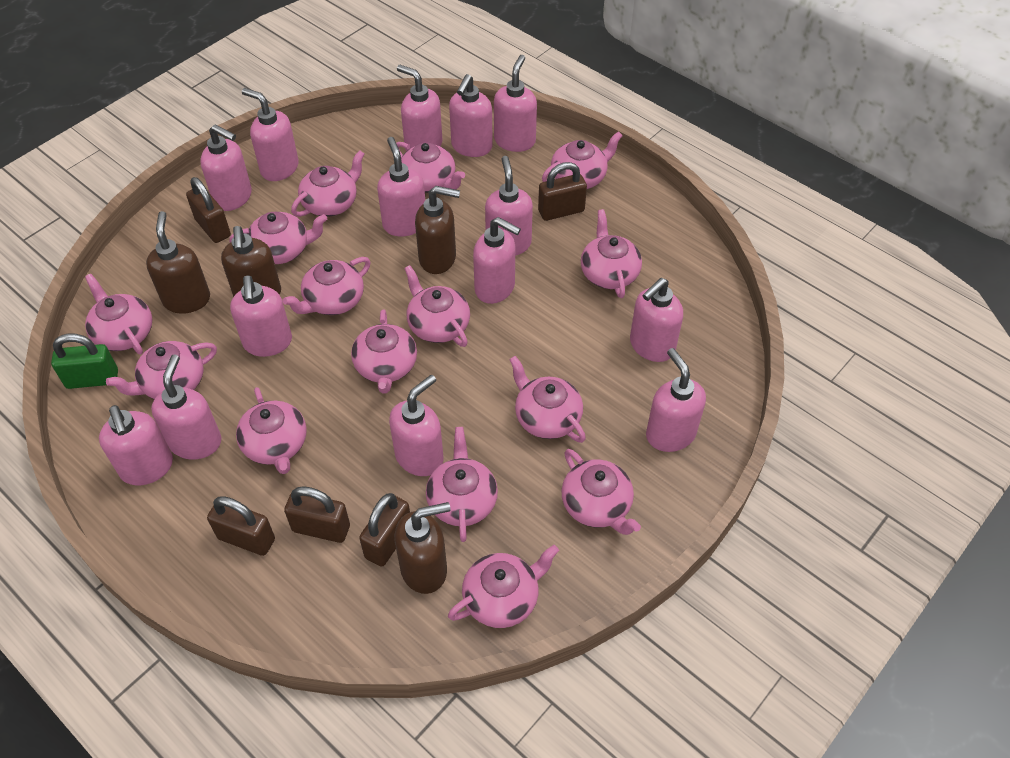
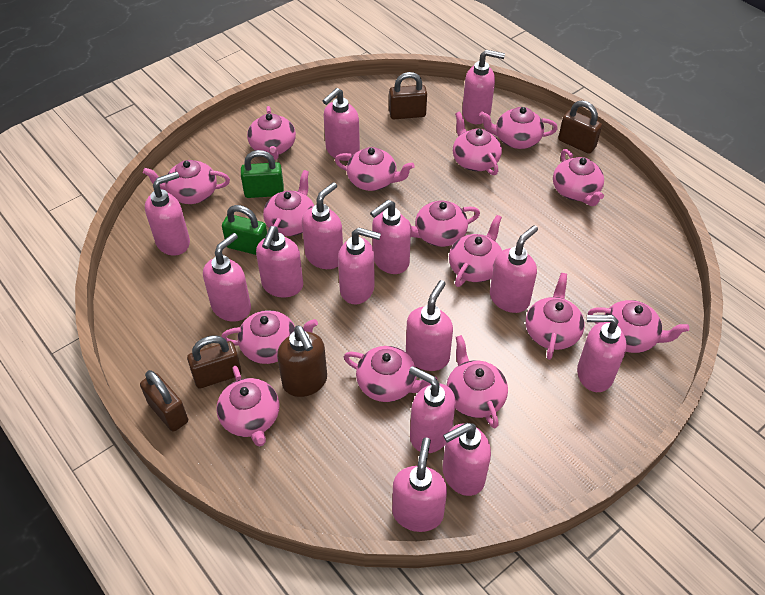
brown padlock: [186,177,231,243] [207,496,275,556] [284,486,350,543] [359,493,410,567] [538,162,587,221] = 5 -> [140,370,188,432] [187,335,242,389] [389,72,427,119] [558,100,602,154] = 4
brown soap dispenser: [146,211,210,314] [221,226,281,297] [395,502,451,594] [415,186,460,274] = 4 -> [277,326,327,397] = 1
green padlock: [51,333,118,389] = 1 -> [222,205,267,255] [241,150,284,198] = 2

